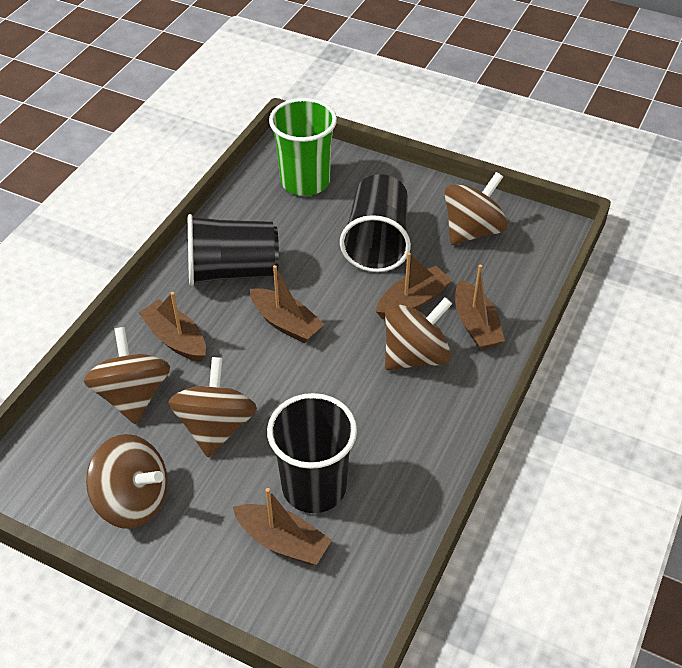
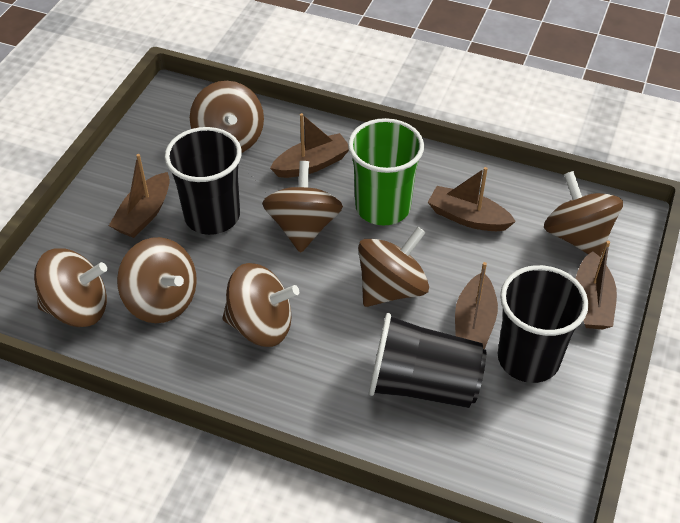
brown spinning top: [84,327,170,424] [86,434,168,529] [168,357,257,458] [385,297,452,370] [444,172,508,245] = 5 -> [34,248,107,327] [117,237,197,323] [190,81,264,153] [222,263,299,347] [262,161,343,253] [358,227,429,307] [544,171,623,257] = 7

